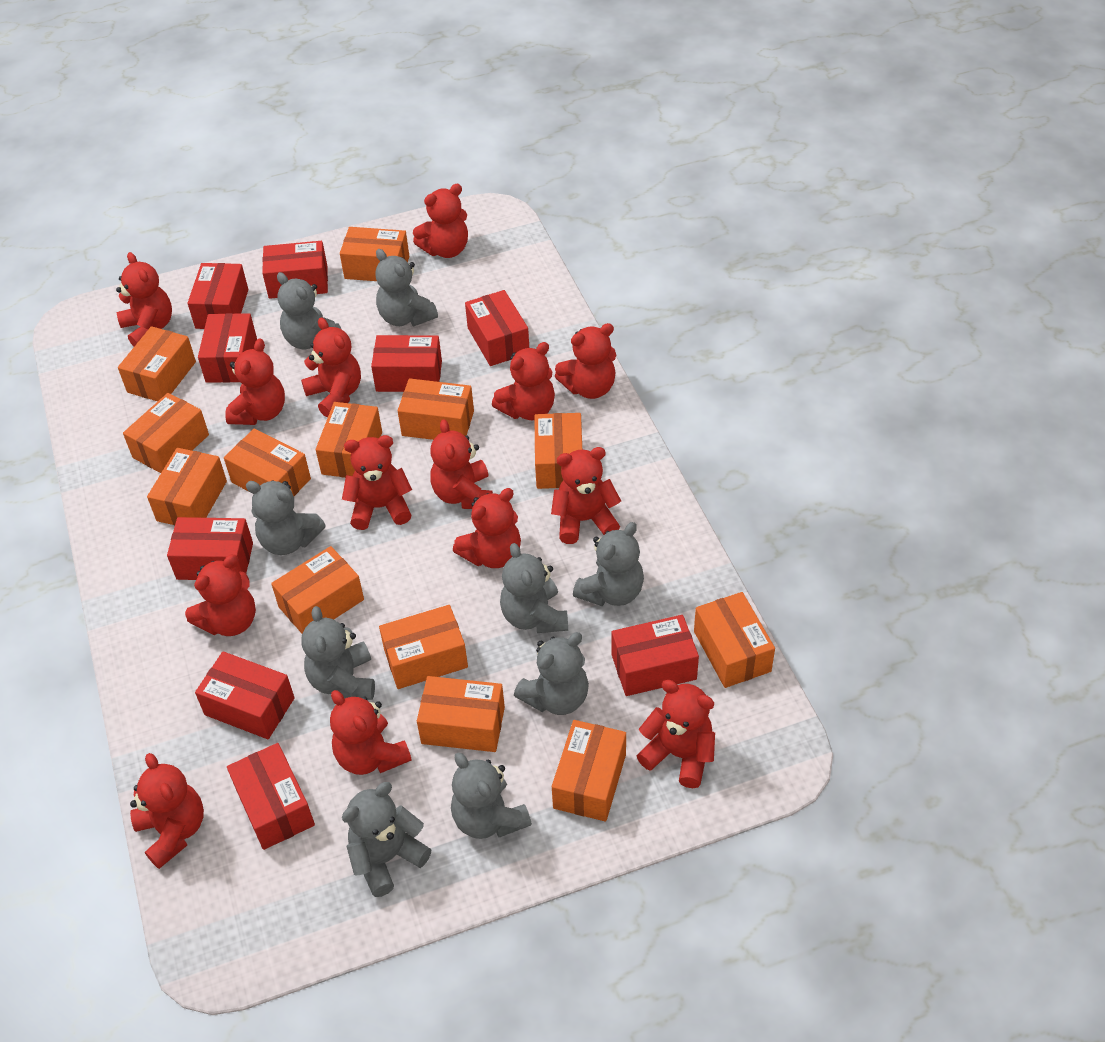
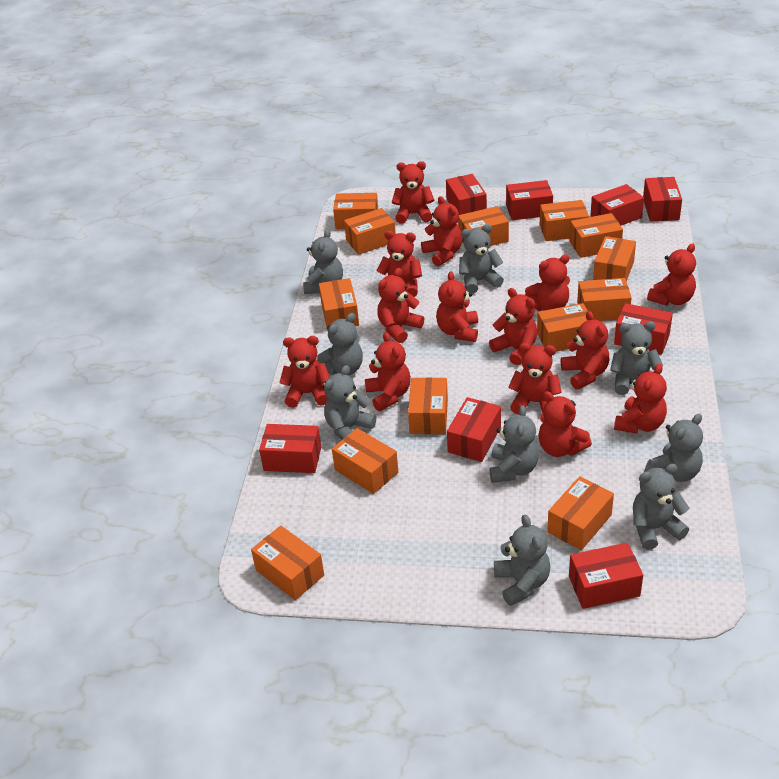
red box: [167,517,253,580] [188,263,248,329] [195,651,295,739] [198,313,257,383] [227,743,315,850] [262,241,328,299] [371,335,442,392] [465,290,529,366] [612,615,699,696] = 9 -> [259,424,321,473] [446,174,487,215] [447,397,501,462] [506,180,553,220] [569,543,643,609] [590,184,644,225] [614,303,673,354] [643,177,682,221] = 8

